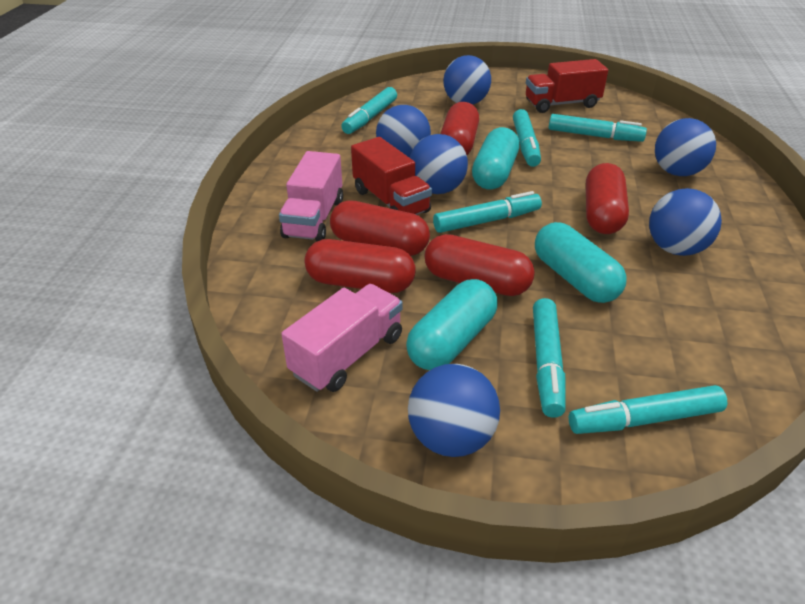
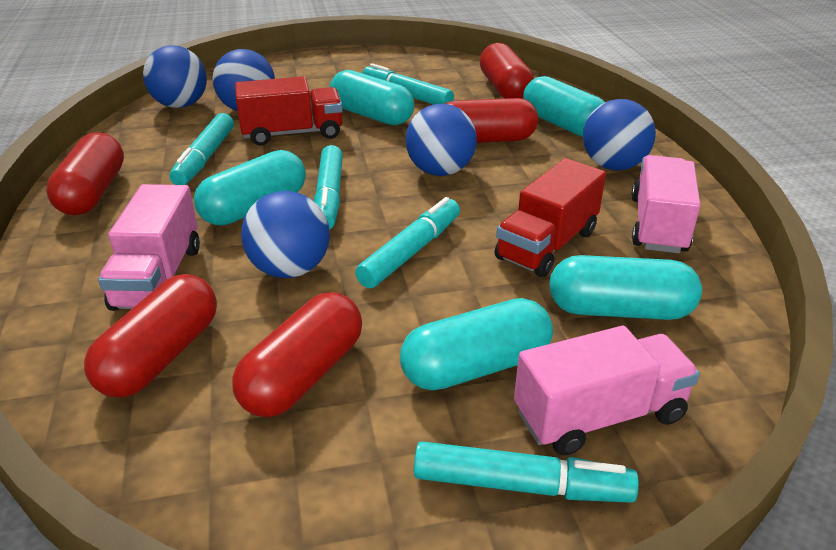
blue ball: [376,105,431,158] [408,364,500,457] [410,134,468,194] [443,55,491,105] [649,188,722,256] [655,118,716,176] = 6 -> [143,45,207,108] [213,49,275,111] [241,191,330,278] [406,104,477,176] [583,99,656,170] = 5
pink truck: [279,151,343,241] [281,284,403,392] = 2 -> [98,184,200,311] [514,326,700,456] [632,155,701,253] = 3
turquoise capsule: [406,279,498,370] [472,127,519,189] [535,222,627,303] = 3 -> [194,150,306,225] [329,70,414,125] [400,298,553,390] [523,76,605,137] [549,255,702,320] = 5
turquoise marker: [341,87,397,134] [433,191,542,233] [513,109,541,167] [533,298,566,418] [549,114,647,142] [569,385,727,434] = 6 -> [169,113,234,185] [314,145,343,230] [355,197,460,288] [362,63,454,105] [414,441,639,503] = 5

